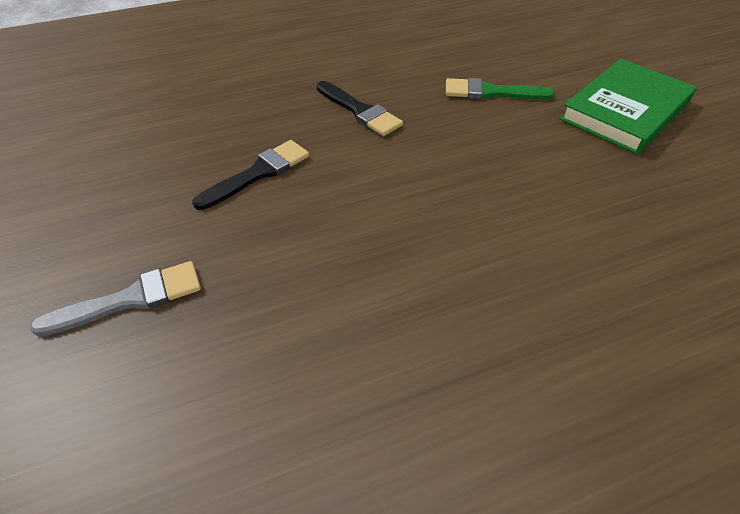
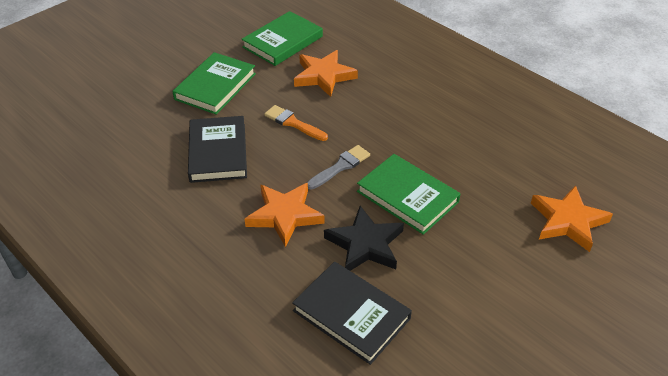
black book: none = 0 -> [188,116,247,183] [292,262,412,365] = 2
black brush: [192,140,309,210] [317,81,403,136] = 2 -> none = 0
black star: none = 0 -> [324,206,404,271] = 1
green book: [560,59,697,155] = 1 -> [172,52,256,115] [242,11,323,66] [357,154,461,235] = 3
green brush: [446,78,555,100] = 1 -> none = 0
orange brush: none = 0 -> [264,105,328,141] = 1
orange star: none = 0 -> [245,183,325,247] [294,50,358,97] [531,185,613,252] = 3

